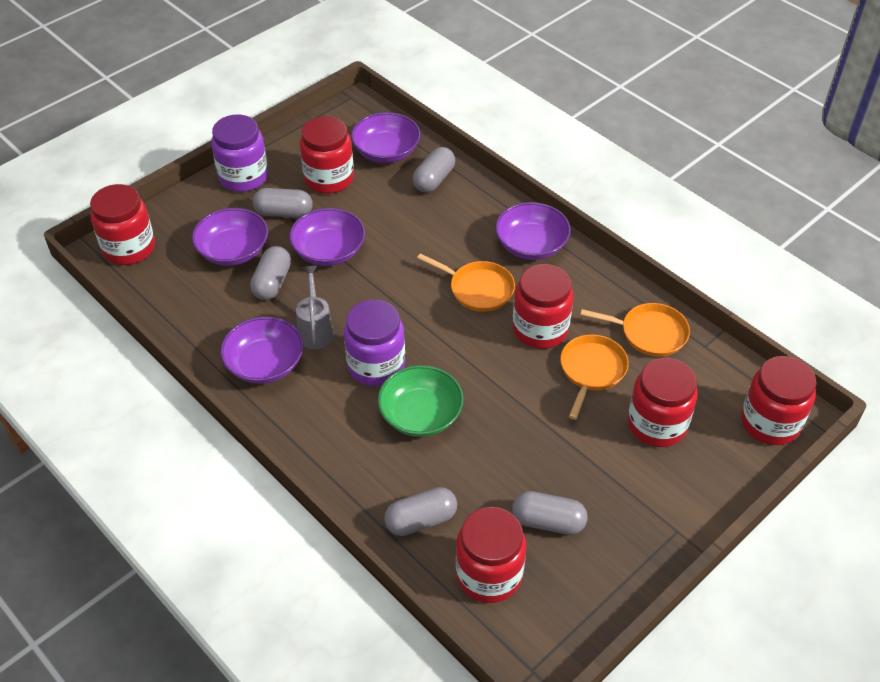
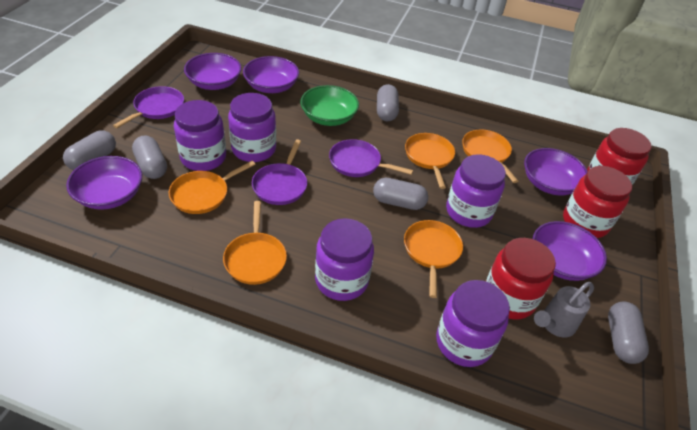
orange pan: [417,253,515,312] [560,334,629,420] [581,303,690,357] = 3 -> [169,161,255,214] [223,201,287,285] [404,220,463,298] [405,133,455,189] [462,130,518,183] = 5
purple jar: [211,114,268,192] [344,299,405,386] = 2 -> [174,100,226,171] [228,93,276,162] [315,218,374,301] [436,280,510,367] [446,154,506,228] = 5
purple pan: none = 0 -> [113,86,184,128] [252,139,307,205] [329,139,413,177] = 3
red jar: [90,184,155,265] [300,116,354,194] [456,507,526,603] [512,264,574,349] [628,358,698,447] [741,356,817,445] = 6 -> [486,238,556,320] [563,166,632,238] [587,128,651,185] = 3

